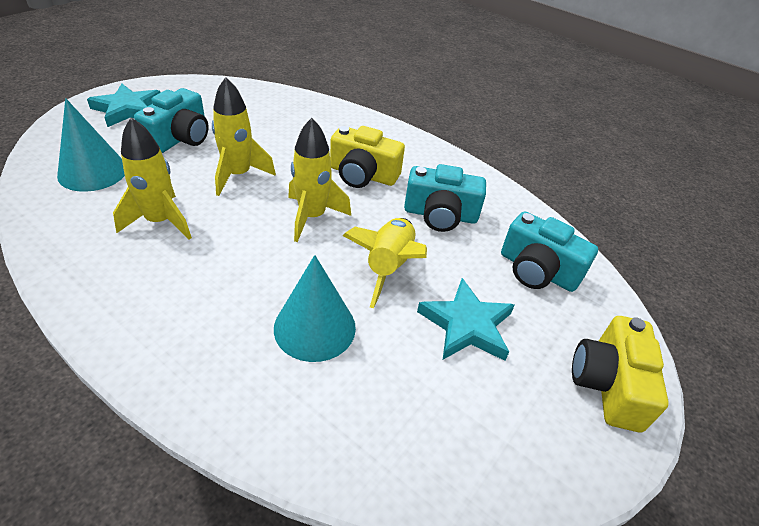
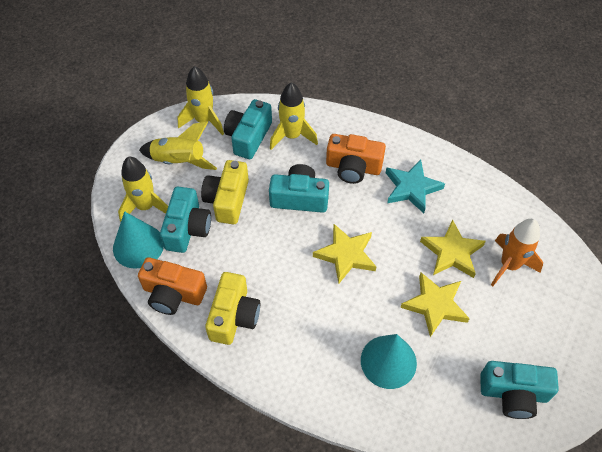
orange camera: none = 0 -> [138,257,207,315] [326,134,386,184] = 2
orange rocket: none = 0 -> [491,219,543,286] = 1
turquoise camera: [134,88,209,153] [404,164,486,232] [501,211,598,292] = 3 -> [160,187,211,253] [224,99,272,159] [269,164,329,213] [480,361,559,419] = 4
turquoise star: [87,84,161,127] [417,278,515,361] = 2 -> [386,159,445,213] = 1
yellow star: none = 0 -> [313,224,376,284] [401,273,470,337] [420,219,486,278] = 3

